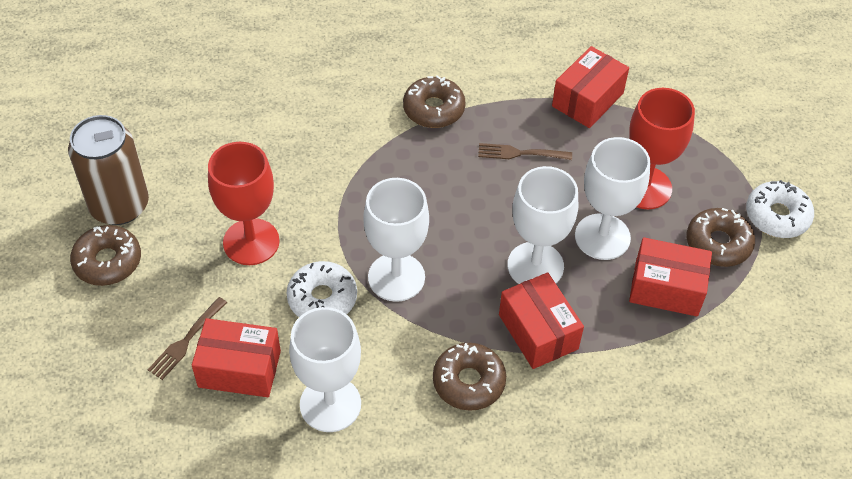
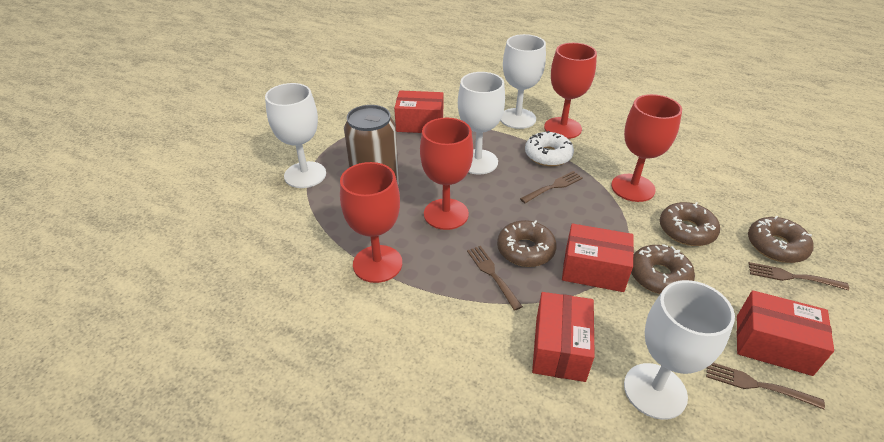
brown fork: [148,297,227,380] [478,143,572,160] = 2 -> [467,246,523,311] [520,171,583,203] [706,363,825,409] [749,262,849,290] = 4
red goblet: [208,142,280,265] [629,88,695,209] = 2 -> [340,162,402,283] [420,118,473,230] [544,43,597,139] [611,94,682,202] = 4
white donut: [286,261,357,317] [746,180,814,238] = 2 -> [525,131,574,166] = 1

